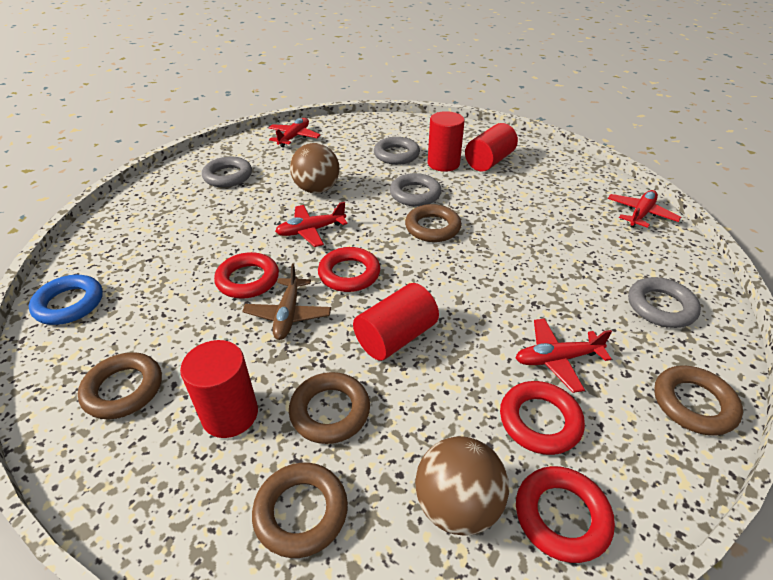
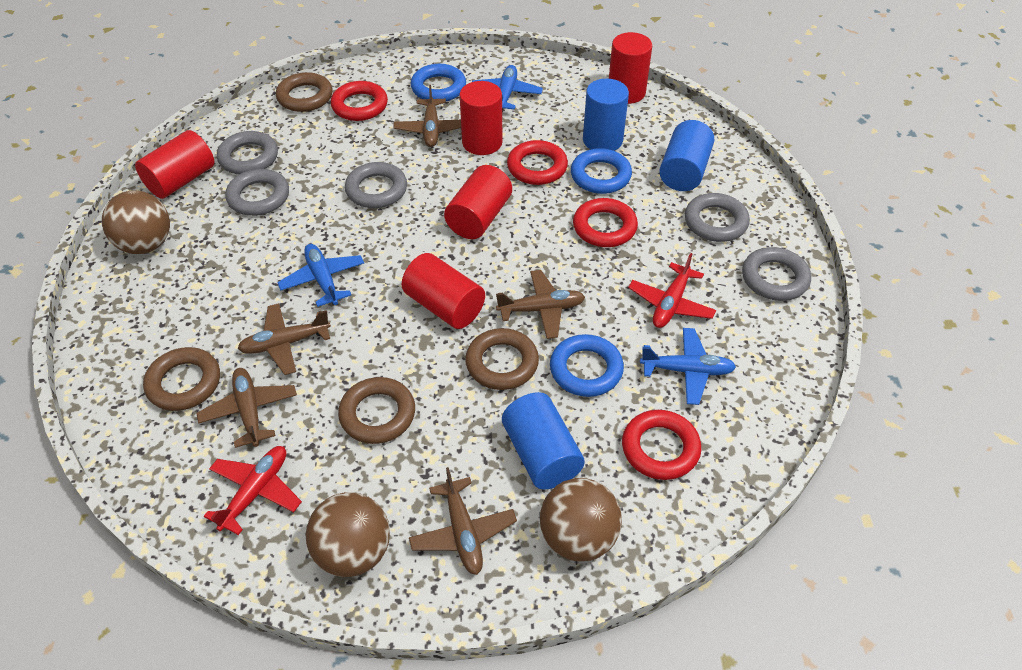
blue cylinder: none = 0 -> [502,392,585,489] [583,79,629,151] [659,120,714,191] = 3
blue plane: none = 0 -> [277,244,364,307] [472,65,543,112] [640,328,736,405] = 3
blue ring: [29,275,103,325] = 1 -> [411,64,466,101] [550,334,624,397] [571,148,632,194] = 3
brown ball: [290,143,340,193] [415,436,509,536] = 2 -> [102,190,170,254] [306,492,390,577] [540,478,622,562] = 3
brown plane: [242,264,331,340] = 1 -> [196,368,297,448] [237,303,331,375] [393,85,461,147] [409,467,517,575] [496,270,585,339] = 5
brown ring: [78,352,162,419] [252,463,348,558] [289,372,370,444] [405,204,461,242] [654,365,743,436] = 5 -> [143,347,220,411] [276,72,332,112] [338,377,415,444] [465,328,539,390] = 4
grey ring: [202,157,252,187] [374,137,420,165] [390,173,441,206] [628,277,701,328] = 4 -> [217,131,278,174] [225,169,289,216] [345,162,407,208] [685,193,750,242] [742,247,811,301] = 5
red cylinder: [180,340,258,438] [353,283,439,361] [428,111,465,172] [465,123,518,172] = 4 -> [135,130,214,199] [402,253,485,329] [444,165,512,239] [460,81,503,155] [609,32,652,104] = 5
red plane: [268,118,321,147] [275,202,348,247] [516,318,612,393] [608,190,681,228] = 4 -> [204,446,302,535] [628,253,716,328] = 2

